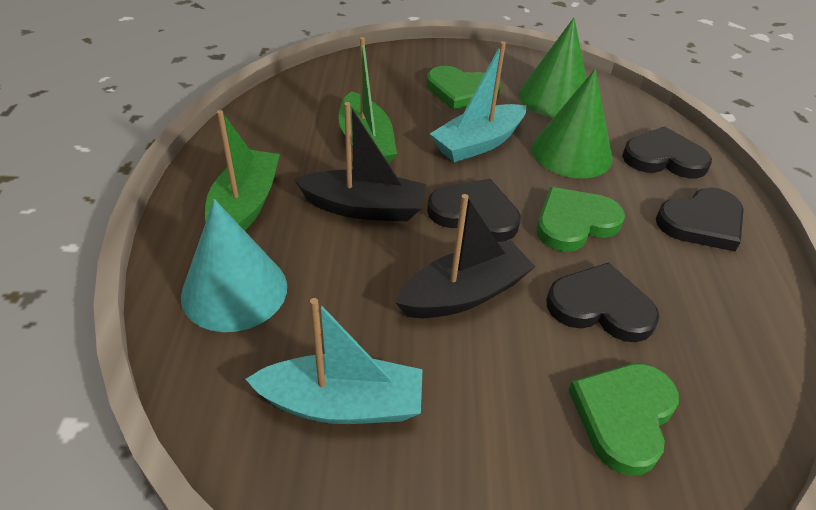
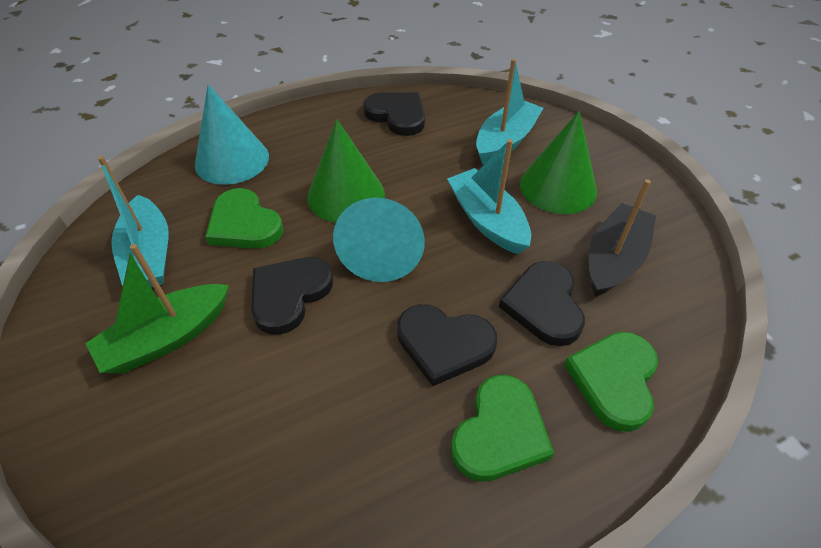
black boat: [294,102,426,222] [395,194,535,318] = 2 -> [589,179,656,297] = 1
green boat: [205,110,280,231] [339,37,397,164] = 2 -> [85,244,229,373] = 1
turquoise boat: [246,298,423,424] [430,41,526,162] = 2 -> [98,156,169,287] [447,139,531,254] [476,59,543,165] = 3
turquoise cone: [181,199,287,332] = 1 -> [195,84,269,185] [333,198,425,282] = 2

